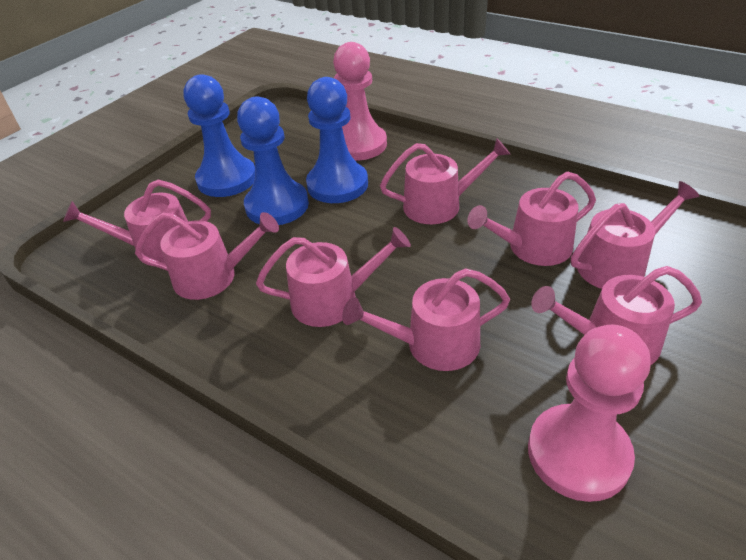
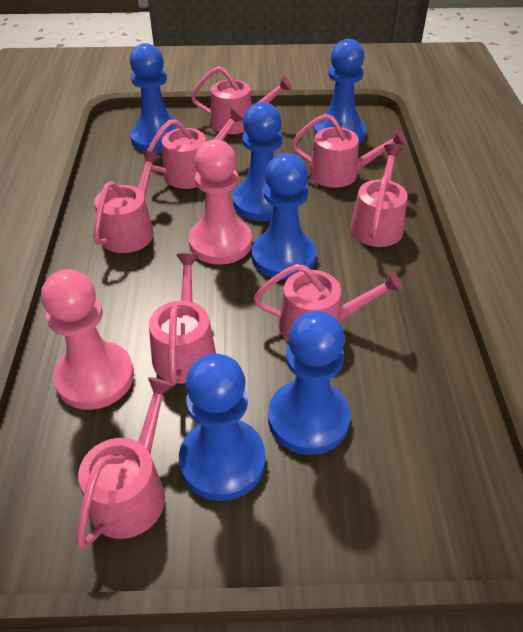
blue pawn: [184,74,255,197] [237,97,309,225] [306,77,368,203] = 3 -> [130,43,178,153] [179,353,266,501] [233,102,282,221] [252,153,316,280] [268,311,351,455] [314,39,366,144] = 6

